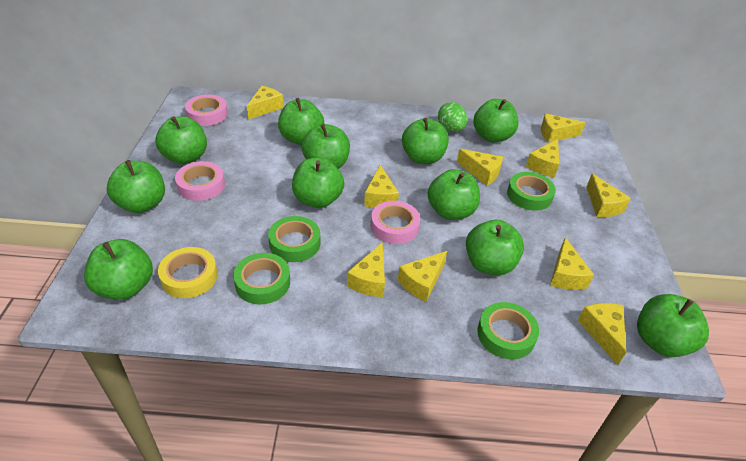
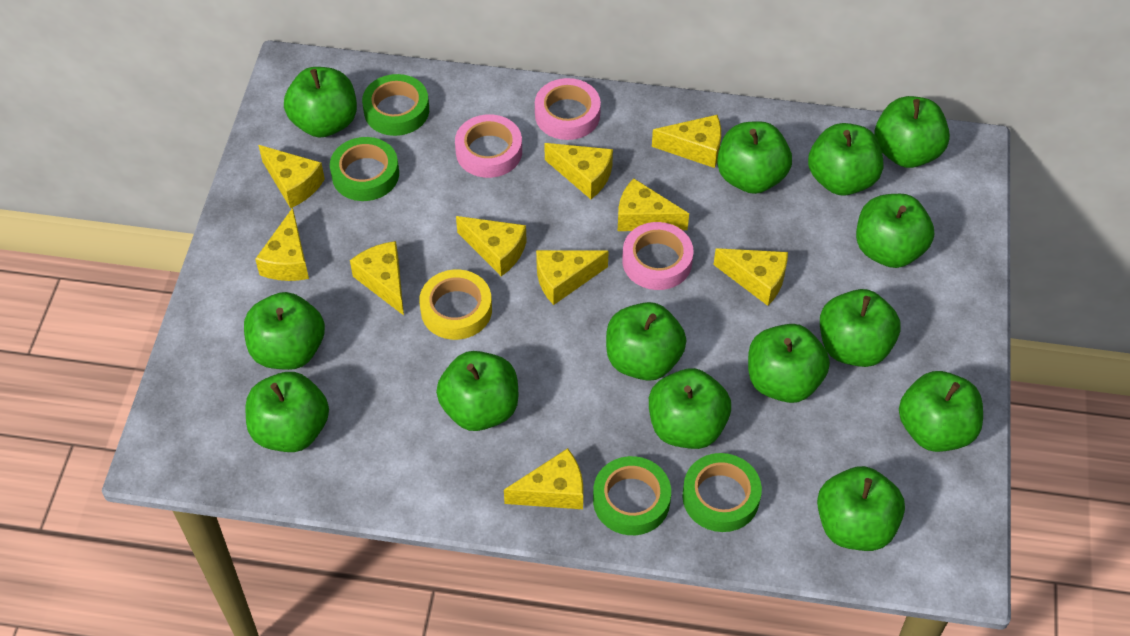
green apple: [84,239,153,300] [107,160,165,213] [155,116,207,164] [278,98,324,145] [292,157,344,208] [302,124,350,169] [402,118,449,164] [428,169,480,220] [466,220,524,275] [473,99,519,142] [637,294,709,357] = 11 -> [244,292,325,370] [246,372,329,452] [284,67,357,137] [436,351,518,431] [606,302,686,381] [649,368,731,449] [717,121,792,194] [748,324,830,403] [808,123,883,196] [817,466,905,551] [820,289,901,367] [856,194,934,268] [874,96,950,168] [899,371,983,452] = 14
green egg: [438,102,467,132] = 1 -> none = 0

